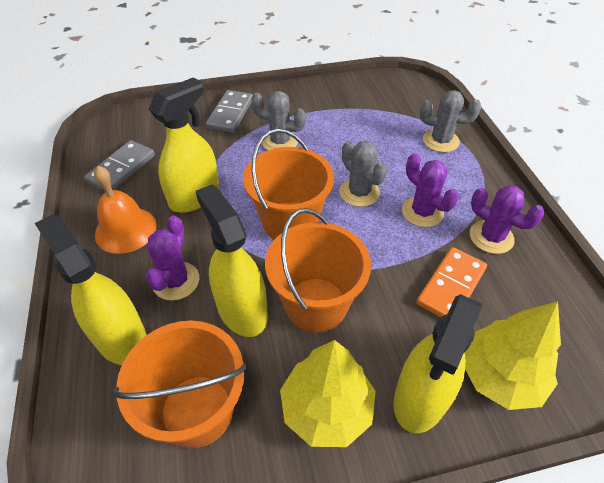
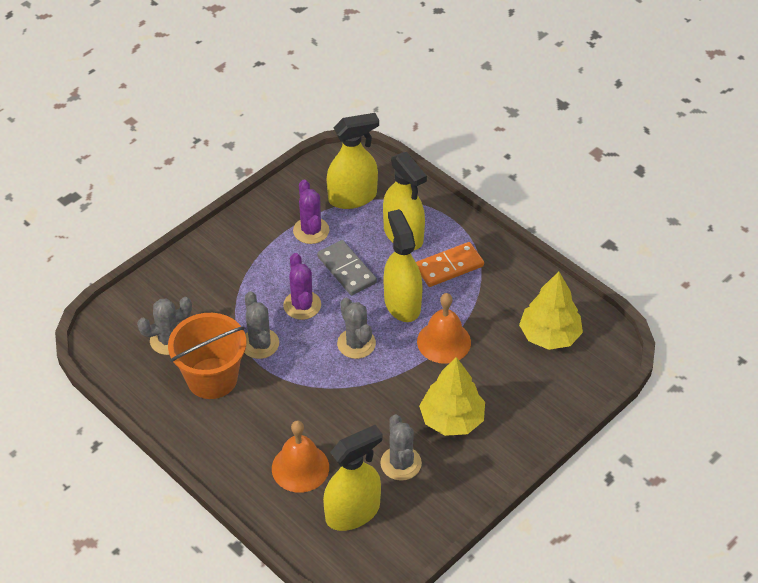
grey cactus: [251,91,306,150] [339,141,387,207] [420,90,481,153] = 3 -> [137,297,192,355] [245,291,279,359] [337,298,376,359] [380,414,422,481] = 4
grey domino: [84,140,155,191] [206,90,253,133] = 2 -> [317,240,377,295] = 1
orange bell: [94,166,157,254] = 1 -> [272,421,329,493] [417,293,471,364] = 2
orange bucket: [112,321,247,448] [243,128,334,240] [265,208,371,333] = 3 -> [168,313,246,399] = 1
purple cactus: [146,215,199,301] [402,153,459,227] [470,185,545,254] = 3 -> [283,253,321,320] [293,180,329,244] = 2

